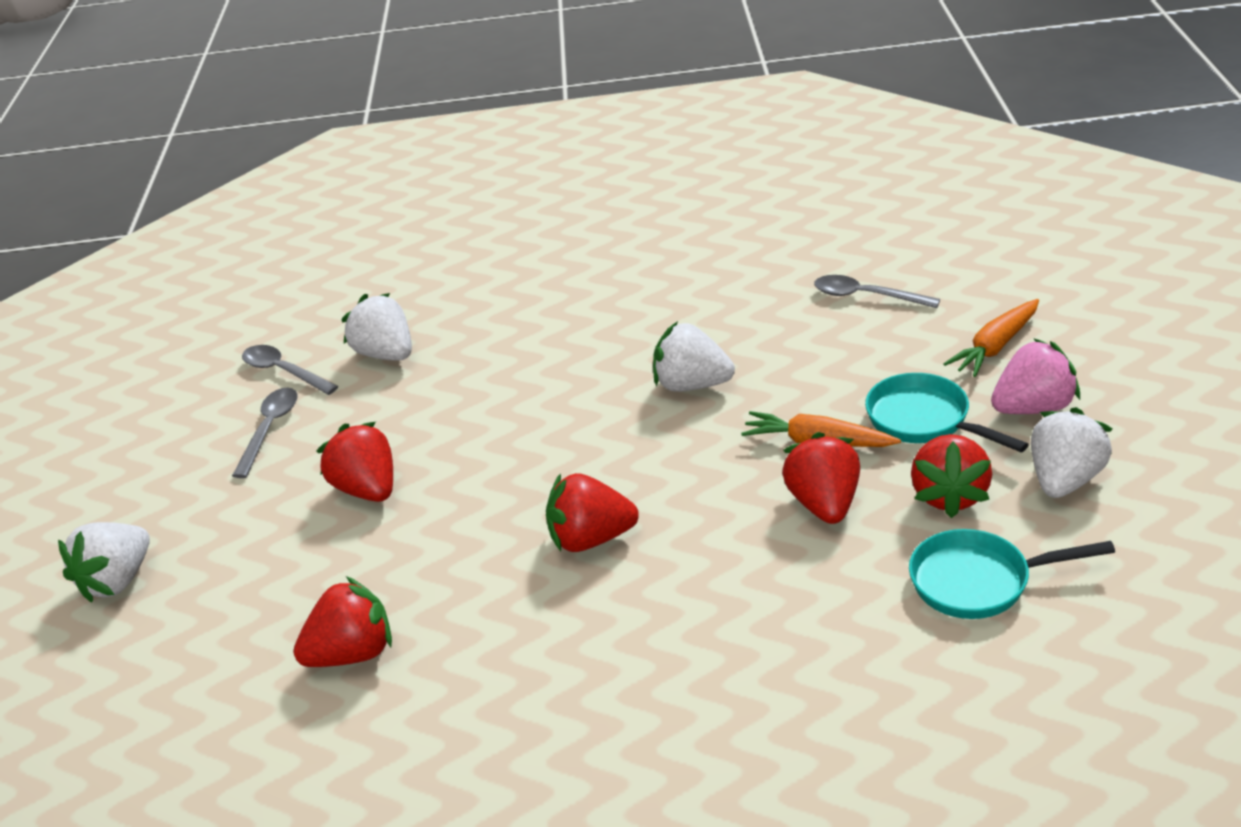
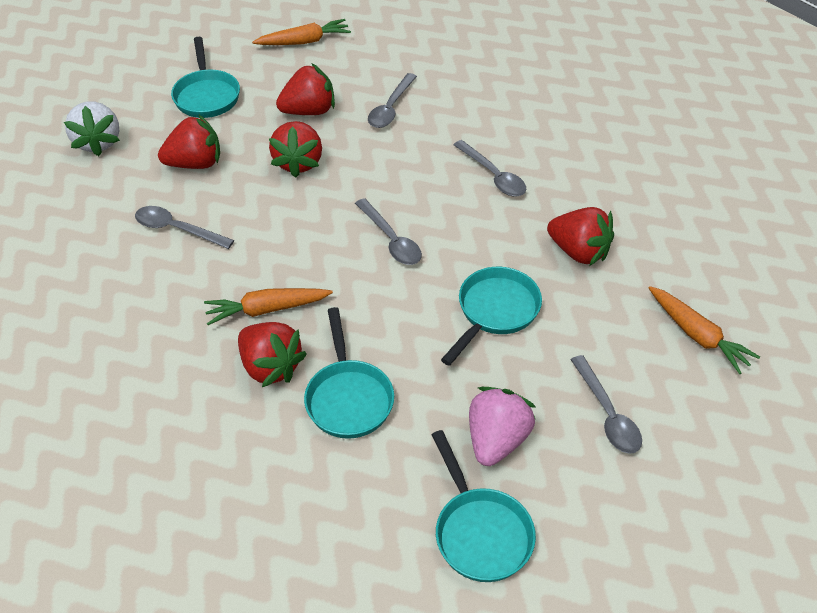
grey spoon: [232,388,297,478] [242,345,338,395] [814,275,940,308] = 3 -> [135,206,234,249] [355,198,422,265] [368,73,417,128] [454,140,527,196] [570,355,642,454] = 5
orange carrot: [741,411,901,447] [944,299,1039,377] = 2 -> [204,288,333,325] [252,19,351,45] [649,286,760,374] = 3
turquoise pan: [865,373,1029,452] [909,529,1115,619] = 2 -> [171,37,240,118] [304,307,394,439] [432,430,536,582] [441,267,542,366] = 4
white strawberry: [58,522,150,603] [341,293,412,361] [653,321,735,392] [1031,407,1112,498] = 4 -> [64,101,120,156] = 1

